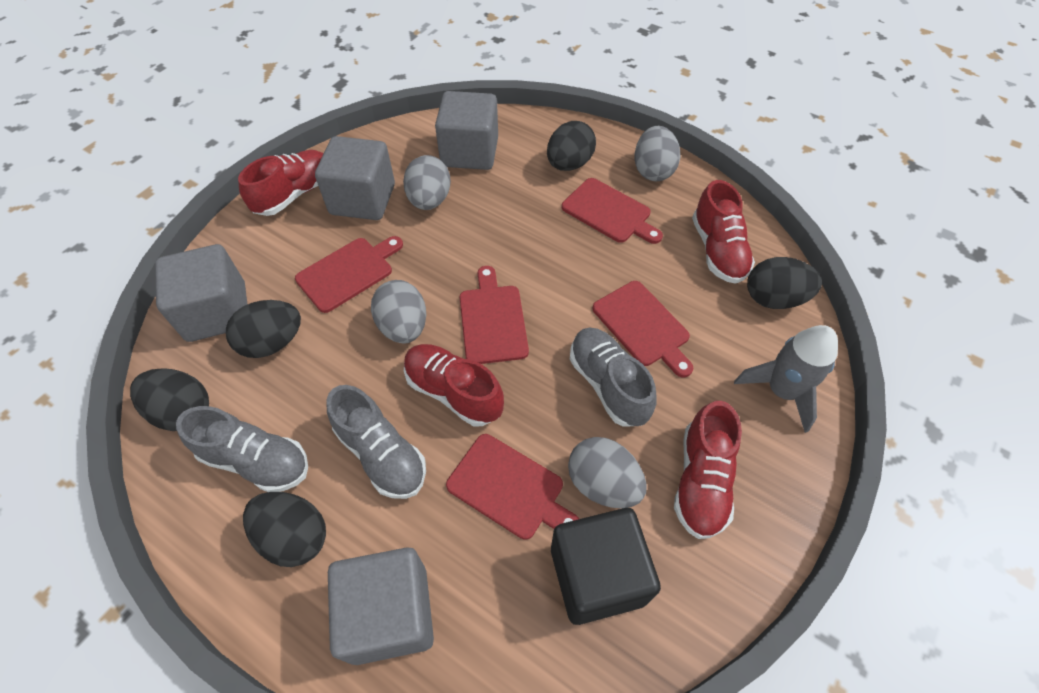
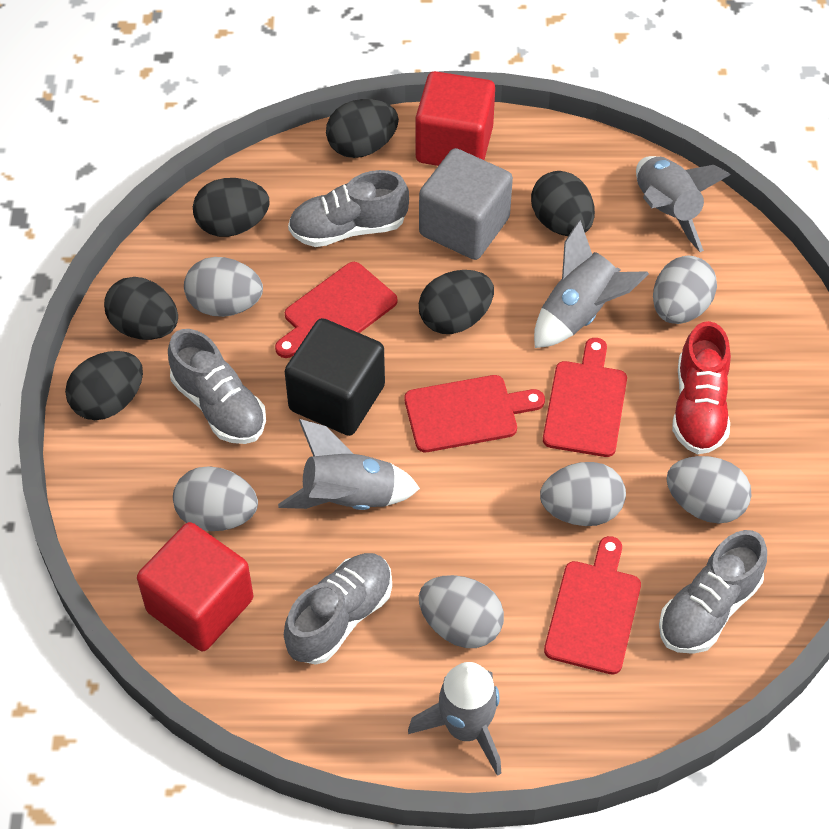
black egg: [130,368,209,431] [226,300,301,358] [243,492,326,567] [547,121,596,171] [747,257,822,309] = 5 -> [65,351,143,420] [104,277,178,340] [193,178,269,237] [326,99,399,158] [419,270,494,334] [531,171,595,236] = 6
grey cube: [155,244,247,342] [315,136,395,220] [328,547,434,665] [435,91,498,170] = 4 -> [419,148,513,260] = 1
grey egg: [371,280,426,343] [403,155,451,210] [568,437,647,508] [634,126,681,181] = 4 -> [173,467,258,531] [184,257,263,317] [419,575,504,648] [540,462,626,526] [653,255,717,324] [667,456,751,524] = 6
grey rocket: [734,325,838,433] = 1 -> [278,419,420,510] [408,662,501,776] [534,220,649,348] [636,156,731,252] = 4
grey shoe: [176,406,308,492] [327,385,426,499] [570,328,657,427] = 3 -> [168,329,266,444] [284,553,392,665] [288,170,409,247] [659,530,767,654] = 4
red cube: none = 0 -> [137,522,253,651] [415,71,495,166] = 2
red cutting board: [295,236,403,313] [446,434,579,540] [460,266,529,364] [562,178,663,244] [593,281,693,377] = 5 -> [275,262,398,358] [404,375,545,452] [543,338,627,457] [544,536,641,675] = 4
red shoe: [238,150,324,216] [404,344,504,426] [674,401,742,539] [692,180,755,284] = 4 -> [672,321,731,454] = 1

